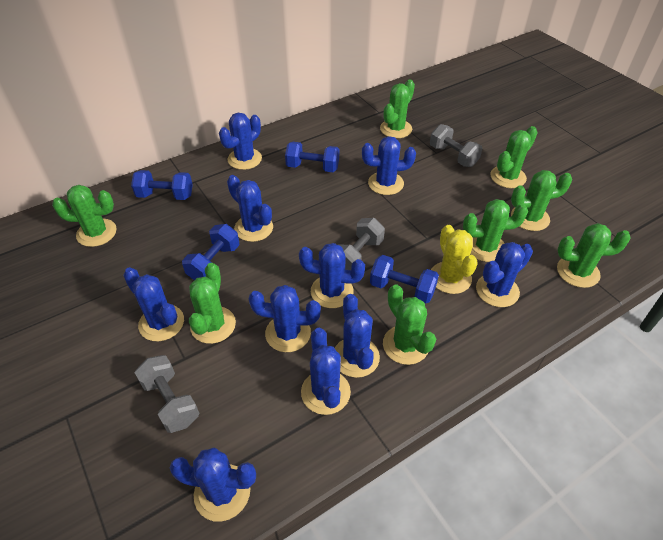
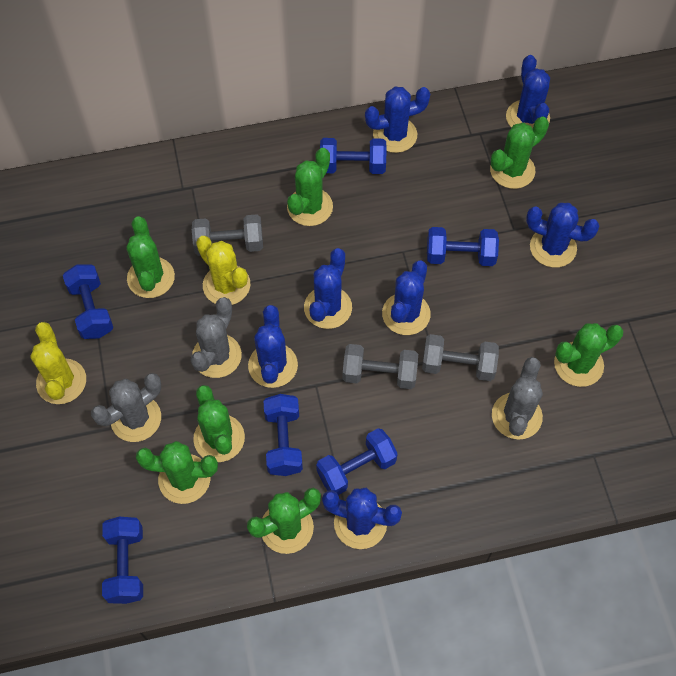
blue cactus: [123,267,184,341] [170,447,256,522] [219,113,262,170] [227,175,273,242] [249,285,321,352] [299,243,365,308] [301,328,351,415] [335,294,380,378] [362,136,416,195] [476,242,533,307] = 10 -> [248,305,298,388] [304,248,352,329] [322,488,402,549] [365,87,430,153] [382,260,431,335] [506,55,550,129] [526,203,599,268] = 7
blue dumbbell: [131,170,193,200] [182,224,239,281] [285,142,339,172] [370,255,439,304] = 4 -> [63,265,113,339] [102,517,143,604] [264,394,303,476] [316,428,398,495] [320,138,387,174] [427,227,499,266] = 6
green cactus: [52,185,117,247] [189,263,236,344] [380,79,415,138] [383,284,436,365] [463,199,528,262] [490,126,538,188] [511,170,572,231] [557,223,631,288] = 8 -> [126,216,175,298] [136,441,218,504] [193,385,245,462] [247,488,321,554] [287,148,333,226] [490,117,549,189] [554,323,623,387] = 7
grey cactus: none = 0 -> [91,373,161,442] [191,297,242,378] [492,357,543,440] = 3
yellow cactus: [431,225,478,294] = 1 -> [30,322,86,404] [196,236,250,305] = 2

